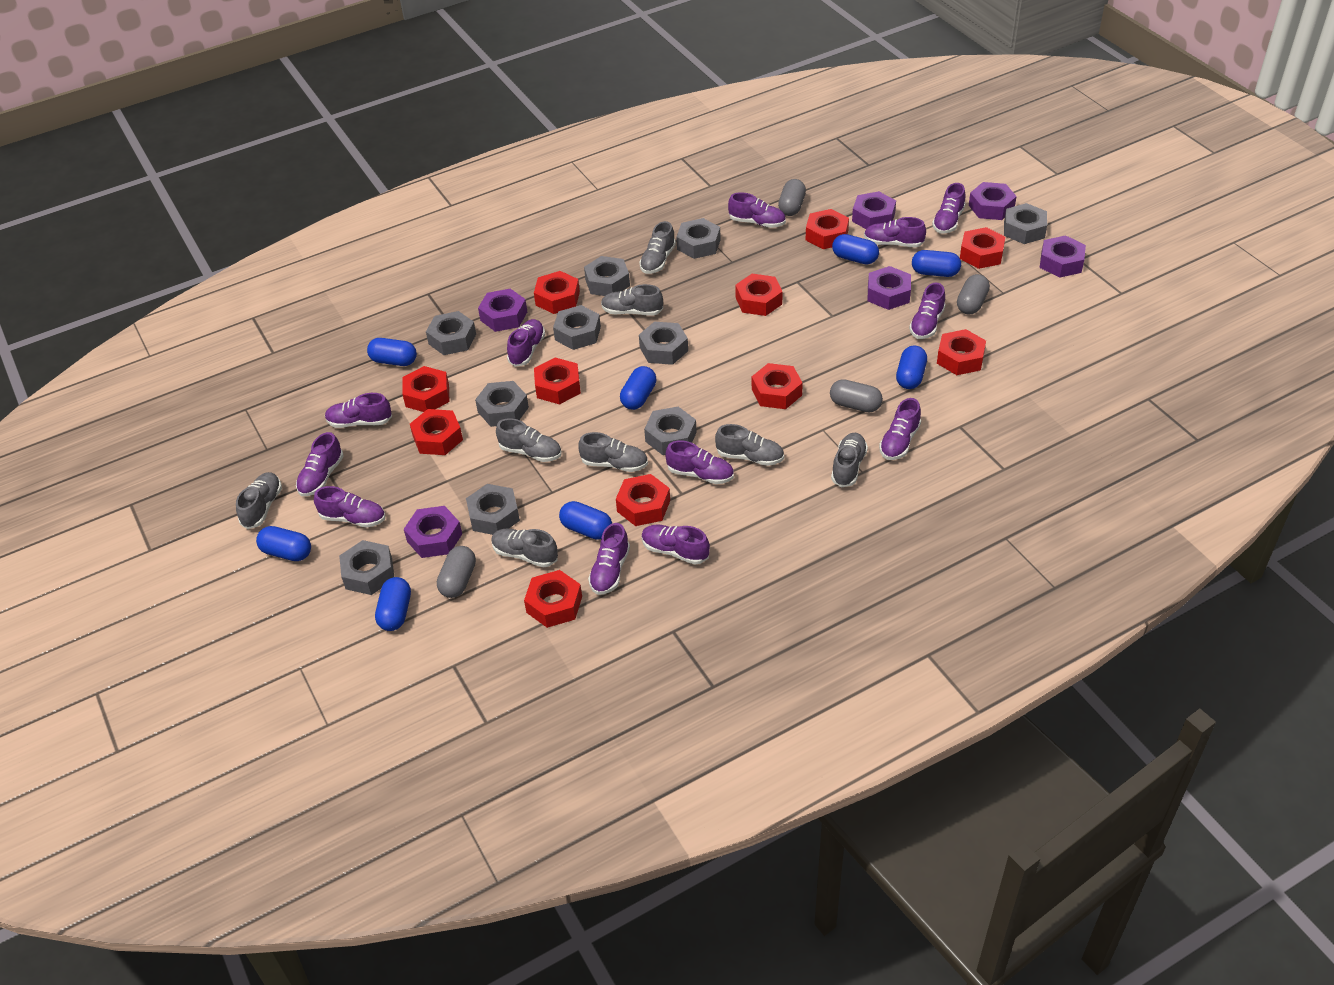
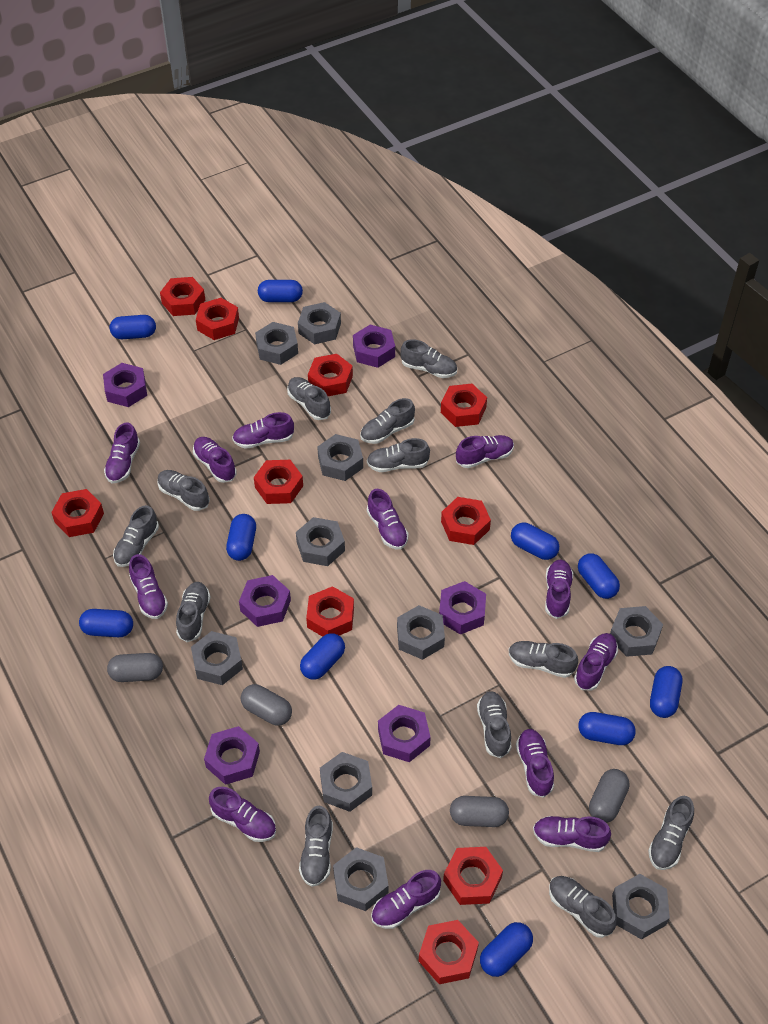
blue capsule: [256,526,311,561] [367,338,417,366] [375,577,411,631] [559,501,612,540] [620,366,657,410] [832,234,879,265] [896,346,927,389] [912,250,961,277] = 8 -> [79,609,133,637] [110,315,156,339] [226,514,256,561] [258,280,303,302] [300,633,345,680] [480,922,533,977] [511,523,559,560] [578,553,620,599] [578,712,636,745] [650,666,682,718] = 10
grey shoe: [236,472,282,529] [491,529,558,568] [496,418,562,462] [578,432,648,472] [601,284,663,316] [639,221,676,274] [715,424,784,466] [831,433,868,487] = 8 -> [113,505,159,567] [157,470,210,511] [176,582,211,642] [287,377,331,420] [299,805,333,887] [360,398,415,444] [367,438,430,472] [400,339,457,378] [477,691,512,758] [509,641,578,678] [549,876,617,938] [648,796,694,870] = 12
red nut: [402,366,450,412] [410,409,463,455] [524,570,582,628] [534,271,580,314] [534,357,581,405] [616,474,670,526] [735,274,783,316] [752,363,803,409] [806,209,849,249] [937,329,986,375] [960,227,1005,269] = 11 -> [51,489,104,537] [160,277,205,316] [196,298,239,340] [254,460,303,504] [306,586,354,637] [308,354,353,396] [419,920,479,984] [441,384,487,427] [441,497,491,545] [443,847,503,905] = 10

